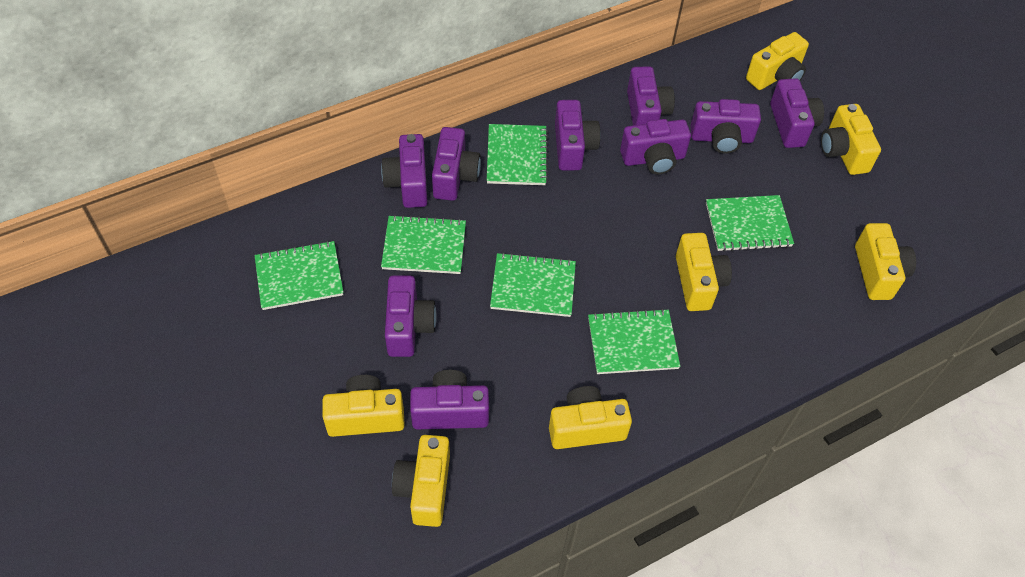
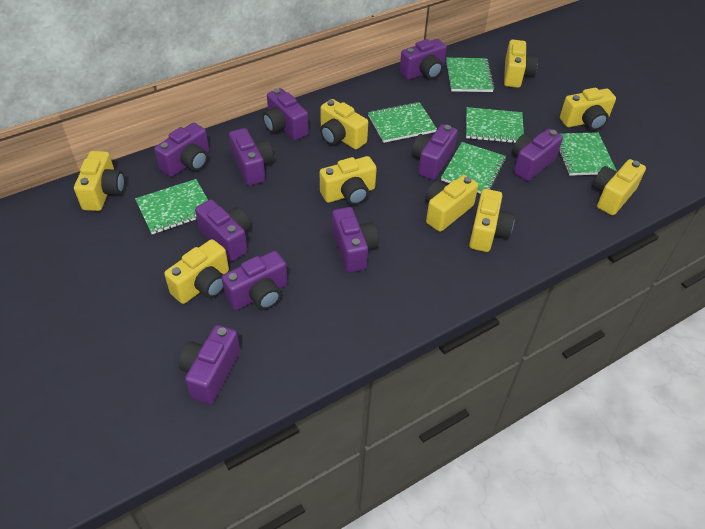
purple camera: [381,134,428,208] [385,275,436,357] [410,370,489,429] [432,127,481,201] [555,100,601,171] [620,119,691,174] [627,66,675,125] [690,99,761,154] [770,78,824,148] = 9 -> [154,123,209,177] [179,325,240,404] [195,199,251,261] [222,251,288,310] [229,128,274,186] [263,88,309,140] [332,207,379,273] [400,39,447,80] [412,124,458,180] [512,129,563,181] = 10
yellow camera: [322,375,405,437] [392,435,450,527] [549,386,632,449] [676,233,732,311] [746,32,809,90] [821,104,881,175] [855,223,916,300] = 7 -> [74,151,125,211] [164,239,229,304] [320,99,368,150] [320,156,377,205] [425,175,478,232] [469,189,515,252] [504,40,538,88] [560,88,616,131] [593,159,646,215] = 9

